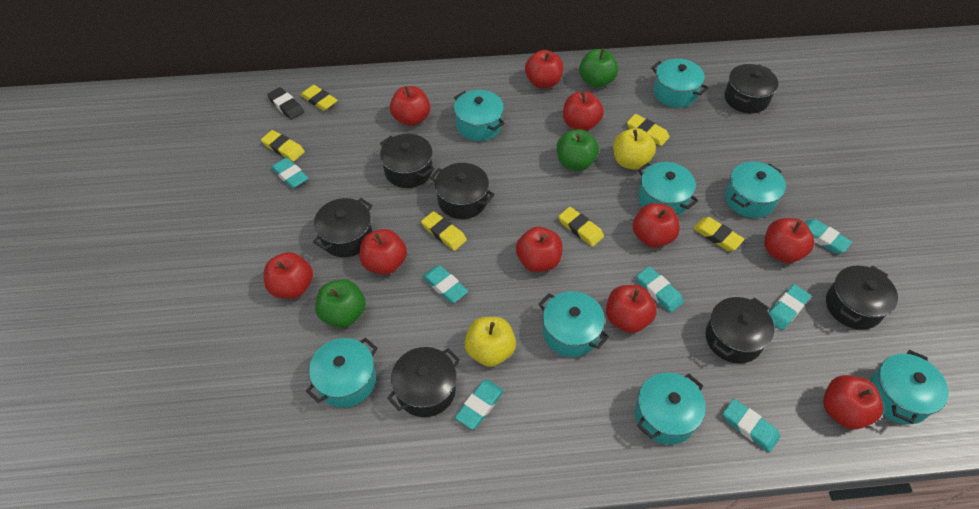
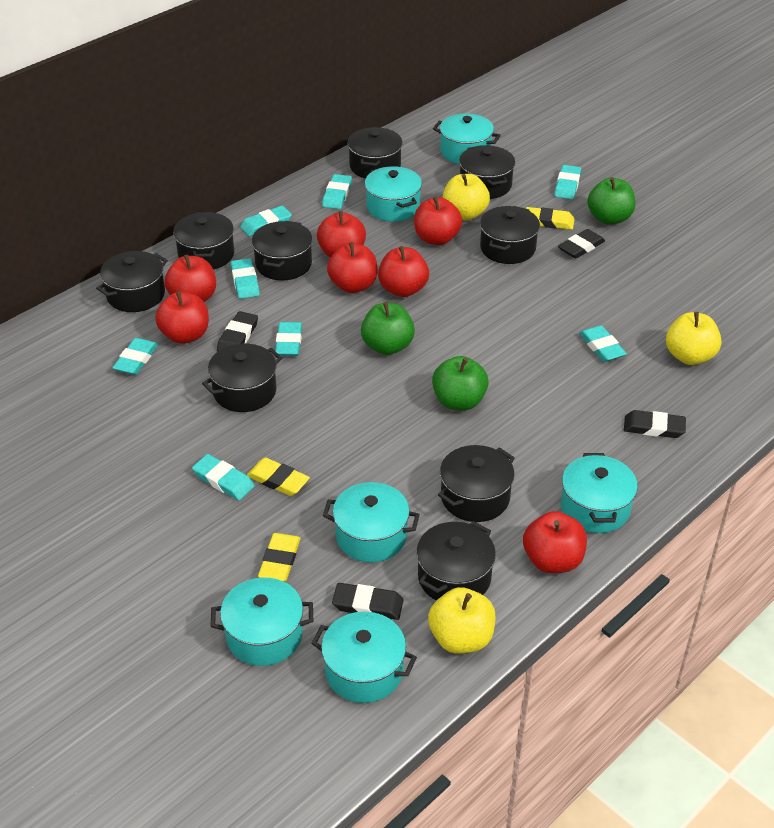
black eraser: [267,87,304,120] = 1 -> [217,311,258,351] [332,583,404,620] [558,229,605,258] [624,410,686,438] = 4
black pot: [313,198,372,257] [380,134,434,188] [387,347,460,417] [430,163,495,219] [705,297,774,363] [724,64,779,114] [826,266,898,330] = 7 -> [96,251,168,312] [173,212,234,270] [202,344,282,412] [252,221,313,280] [347,127,403,179] [416,521,496,601] [438,445,515,522] [459,145,515,199] [480,206,540,264] = 9
red apple: [264,252,313,299] [360,229,407,275] [390,86,430,126] [516,227,563,272] [525,50,563,89] [563,91,604,131] [606,285,657,333] [633,203,680,248] [765,218,814,263] [823,375,883,429] = 10 -> [155,291,209,344] [164,255,216,302] [317,211,366,258] [327,242,378,293] [378,246,429,297] [414,196,462,245] [523,511,587,573] = 7
turquoise eraser: [271,157,309,189] [422,265,468,303] [455,380,504,430] [636,266,684,313] [723,399,780,452] [769,284,811,330] [805,219,852,254] = 7 -> [112,338,158,375] [192,454,255,500] [231,258,260,299] [240,206,292,237] [275,322,302,356] [322,174,352,209] [554,165,581,199] [579,325,627,362] = 8
turquoise pot: [306,337,378,408] [454,90,505,141] [538,291,609,357] [635,373,706,445] [638,162,698,216] [651,58,708,108] [725,162,786,218] [869,350,949,424] = 8 -> [211,578,313,666] [311,612,417,703] [323,482,420,562] [365,166,422,222] [433,113,501,164] [561,453,638,533] = 6
yellow apple: [464,317,516,367] [613,128,656,170] = 2 -> [428,587,496,654] [443,174,490,221] [666,312,722,365] = 3
yellow eraser: [261,130,305,162] [300,85,338,111] [421,211,467,251] [558,207,604,247] [627,114,670,146] [693,217,744,251] = 6 -> [247,458,310,496] [258,533,301,582] [526,207,574,230] = 3

